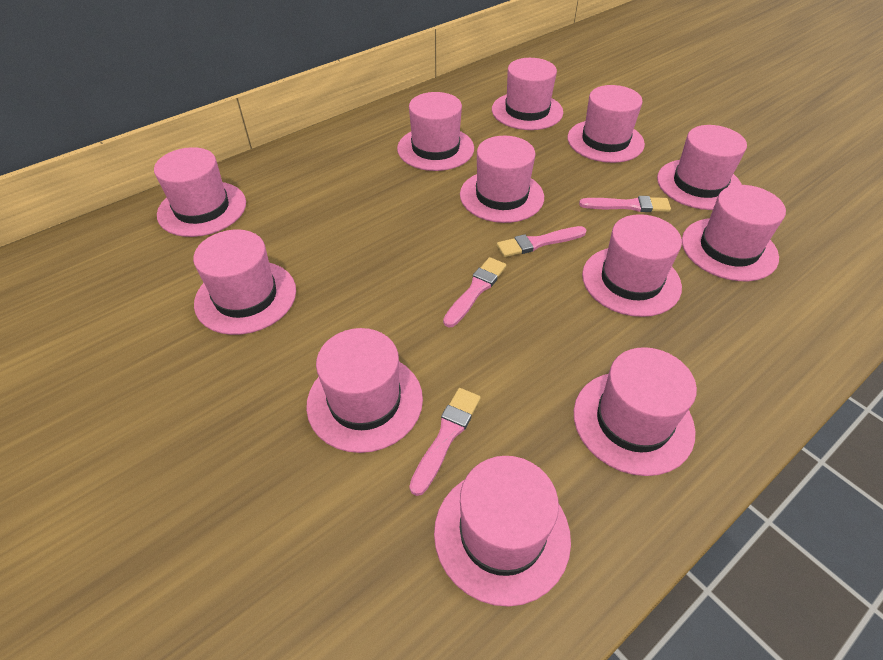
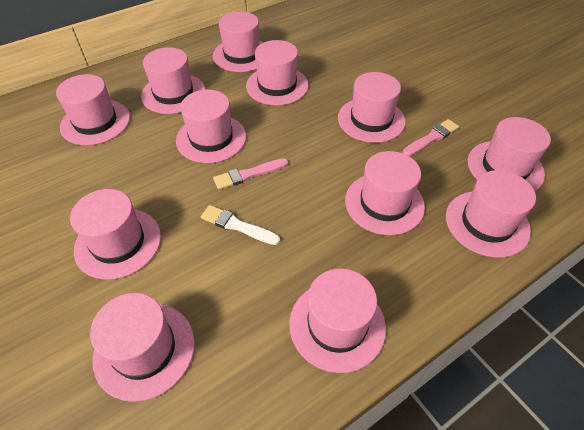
pink brush: [409,388,481,496] [443,257,506,328] [497,226,587,257] [579,196,671,212] = 4 -> [213,158,288,190] [403,119,459,156] = 2
white brush: none = 0 -> [201,205,280,245] = 1

